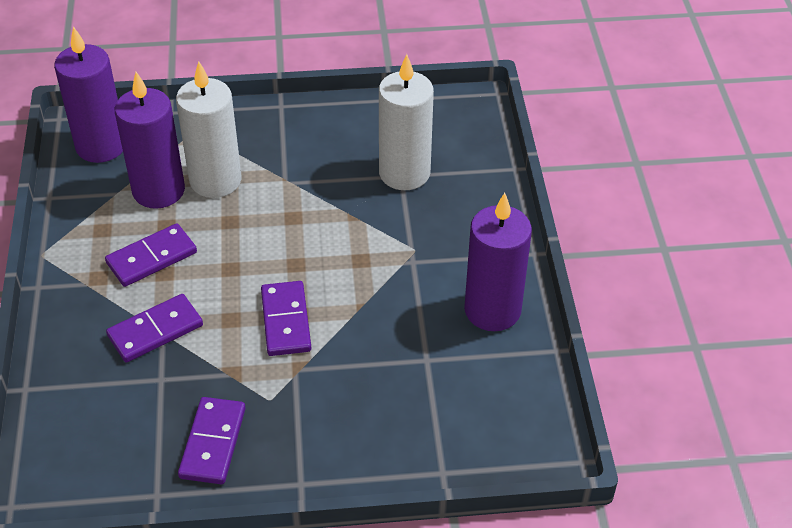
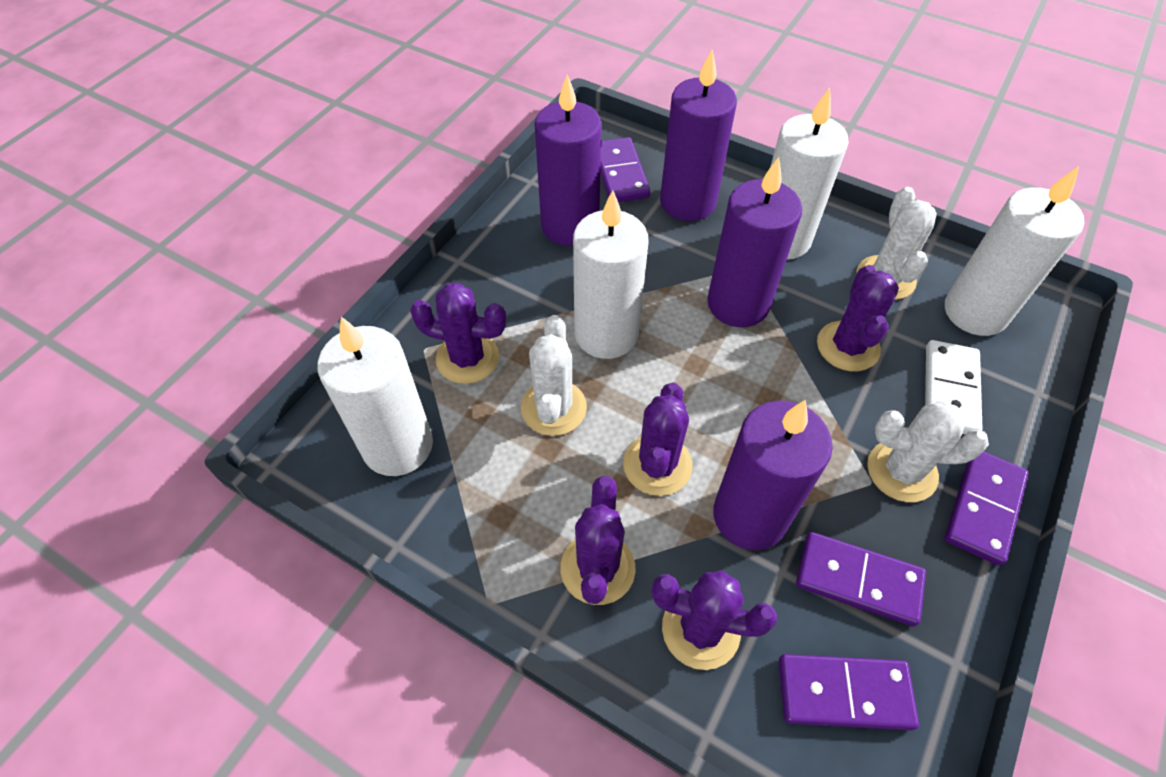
purple cactus: none = 0 -> [410,283,506,384] [560,476,636,605] [623,382,692,496] [652,570,777,670] [817,265,899,372] = 5
purple candle: [54,26,123,163] [115,72,185,209] [464,193,532,331] = 3 -> [535,75,602,246] [660,50,737,221] [707,157,802,327] [713,400,833,550] = 4
white cactus: none = 0 -> [521,315,587,436] [857,187,937,300] [867,401,989,502] = 3
white candle: [176,61,242,198] [379,54,434,190] = 2 -> [317,317,433,476] [573,190,649,359] [770,88,849,260] [945,166,1084,336] = 4
white domino: none = 0 -> [925,340,983,434] = 1

